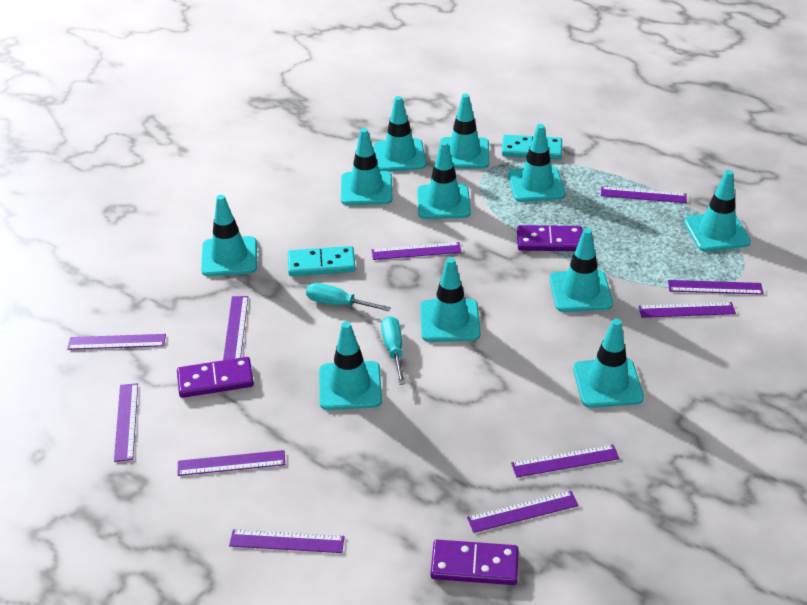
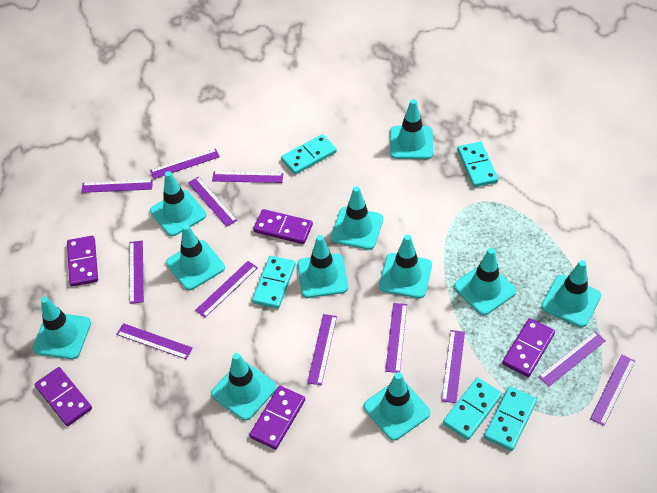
purple domino: [177,357,254,398] [431,540,519,585] [517,225,583,251] = 3 -> [35,367,92,426] [67,236,98,287] [249,386,305,450] [253,209,313,244] [502,318,555,377] = 5
purple ruler: [67,334,166,350] [114,383,138,462] [177,450,285,476] [223,296,248,360] [229,529,345,553] [372,242,461,260] [467,491,579,533] [511,444,620,478] [601,187,687,203] [638,302,736,318] [668,280,764,295] = 11 -> [81,179,153,193] [116,323,193,359] [129,240,144,304] [150,149,220,179] [188,177,237,227] [195,261,258,318] [212,171,283,183] [307,314,337,385] [385,303,407,373] [441,330,465,403] [538,331,606,387] [590,354,635,426] = 12
turquoise domino: [288,246,355,276] [502,135,562,159] = 2 -> [252,256,296,309] [281,134,337,175] [443,378,502,440] [457,142,498,187] [484,386,537,451] = 5
turquoise screwdriver: [306,283,391,311] [381,316,406,385] = 2 -> none = 0

